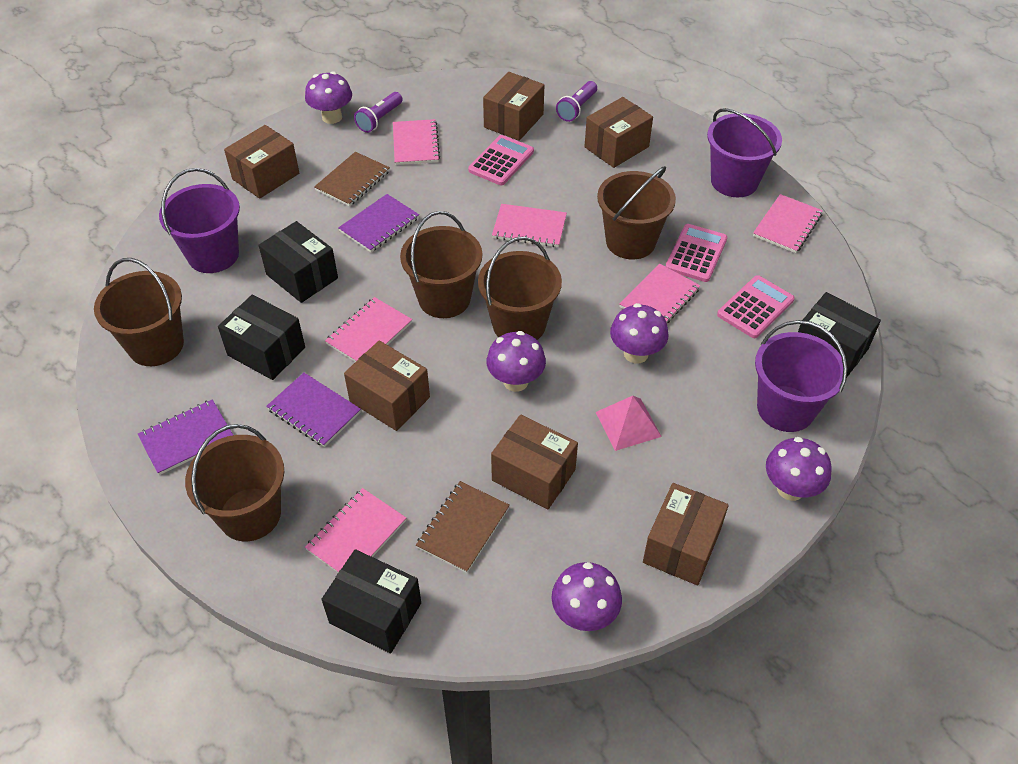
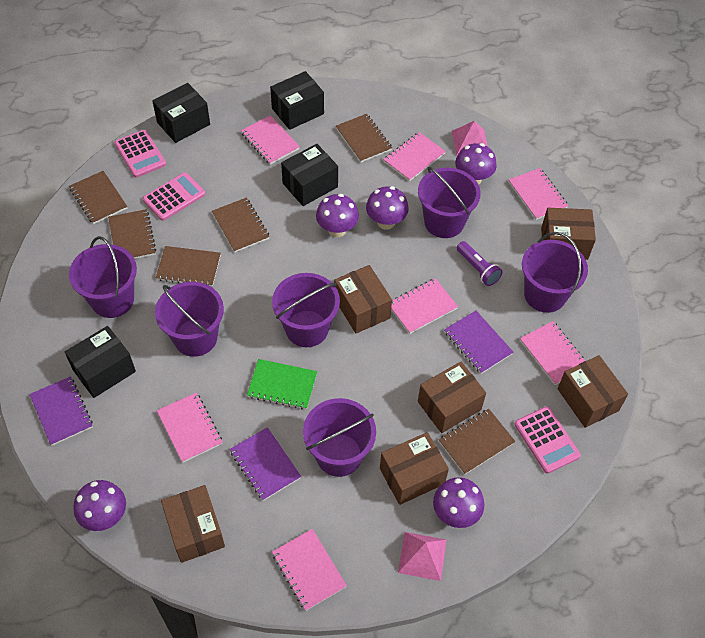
brown bucket: [94,258,184,366] [185,424,284,541] [400,211,482,318] [478,237,562,340] [597,166,676,259] = 5 -> none = 0
brown notebook: [314,152,390,207] [416,481,510,573] = 2 -> [69,171,128,224] [108,209,156,259] [156,246,221,287] [212,198,270,252] [336,114,392,162] [439,409,516,475] = 6
green notebook: none = 0 -> [247,359,317,409] = 1
pink notebook: [305,488,406,572] [325,297,412,362] [393,119,440,165] [492,204,567,247] [619,264,700,323] [753,194,823,253] = 6 -> [157,393,222,463] [241,115,300,165] [272,529,347,611] [383,132,446,181] [391,278,458,334] [509,168,568,220] [520,321,585,385] = 7
pink pyramid: [596,396,662,451] = 1 -> [398,532,447,581] [452,121,488,156] = 2
purple bucket: [159,168,240,273] [707,108,782,197] [755,320,847,432] = 3 -> [69,236,137,318] [155,282,224,357] [272,273,340,347] [303,398,376,477] [418,167,481,238] [522,232,588,313] = 6
purple flashlight: [354,92,403,133] [556,81,597,122] = 2 -> [457,241,503,286] = 1

